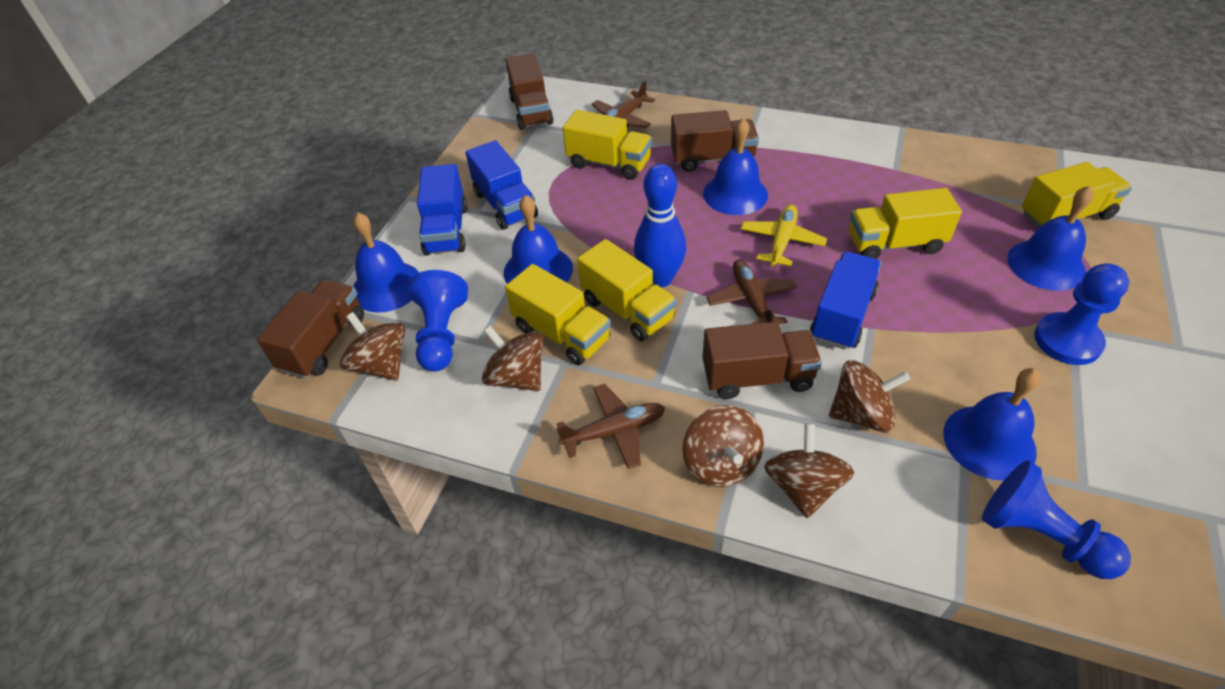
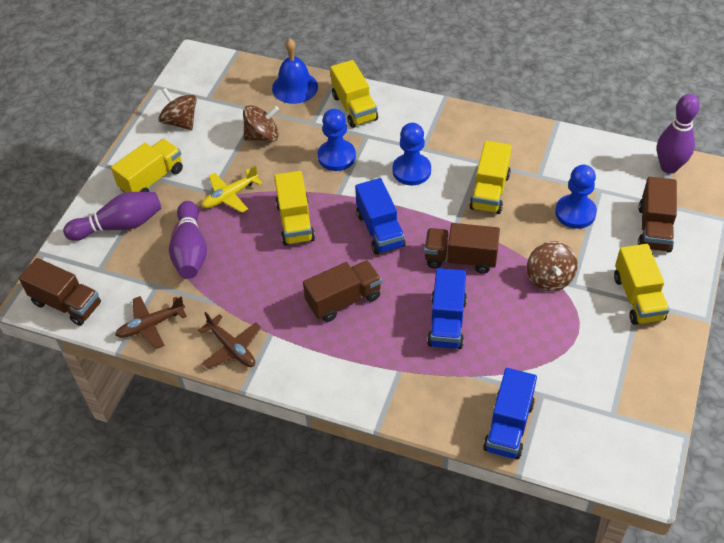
blue bell: [353,213,419,313] [504,195,573,284] [703,118,768,215] [943,368,1041,480] [1008,186,1094,291] = 5 -> [272,38,318,104] = 1
blue bowling pin: [634,164,686,288] = 1 -> none = 0
brown plane: [556,384,665,469] [592,80,655,128] [707,260,797,324] = 3 -> [115,296,187,349] [198,312,261,369] = 2
brown spinning top: [340,312,405,380] [482,326,543,391] [683,405,764,487] [764,423,854,518] [829,360,910,433] = 5 -> [158,88,197,130] [243,105,279,142] [527,241,578,291] = 3
purple bowling pin: none = 0 -> [63,192,161,241] [169,201,207,279] [657,94,700,174] = 3

